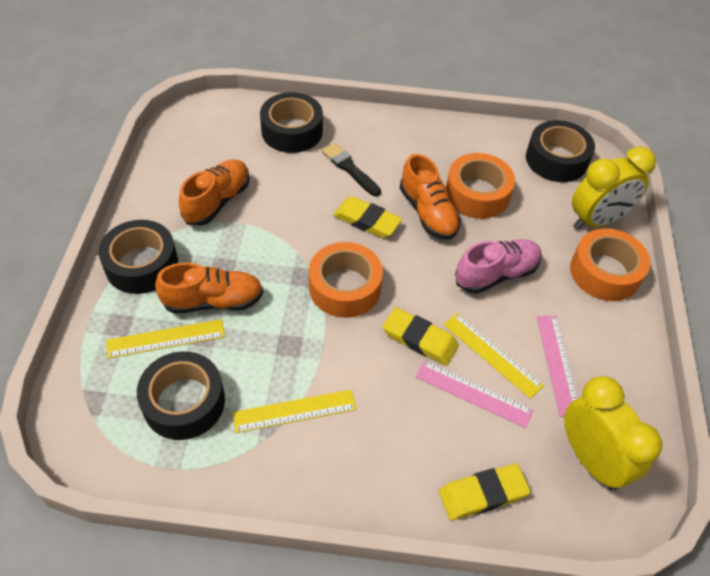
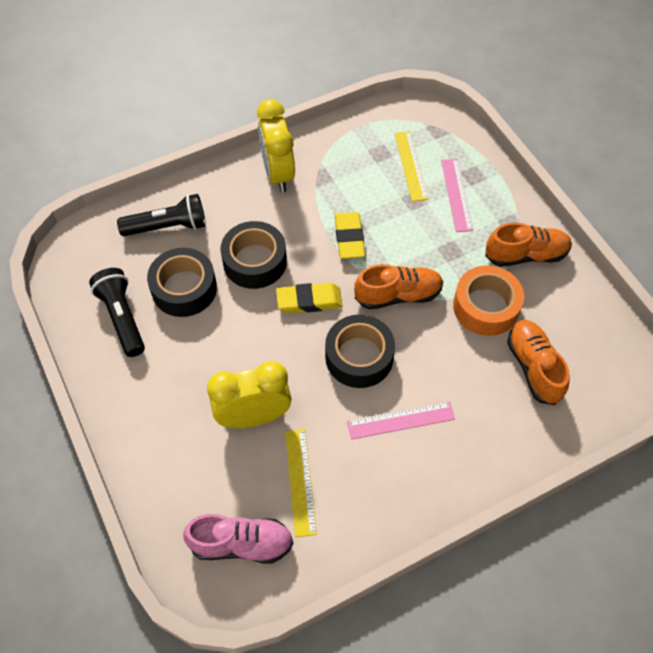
black brush: [322,143,381,196] = 1 -> none = 0
black flashlight: none = 0 -> [89,268,145,357] [117,194,206,236] = 2
black tape: [99,220,178,294] [137,351,225,440] [260,92,323,153] [526,120,595,182] = 4 -> [147,248,217,317] [220,221,287,289] [325,315,395,388] = 3
orange tape: [309,242,383,318] [446,153,515,219] [570,228,650,301] = 3 -> [453,265,524,336] = 1
yellow eraser: [333,196,402,238] [383,307,459,365] [439,464,530,520] = 3 -> [276,283,343,313] [335,212,365,259] = 2
yellow ruler: [106,319,225,359] [232,390,357,433] [443,313,544,399] = 3 -> [285,429,317,537] [394,131,429,202] = 2

